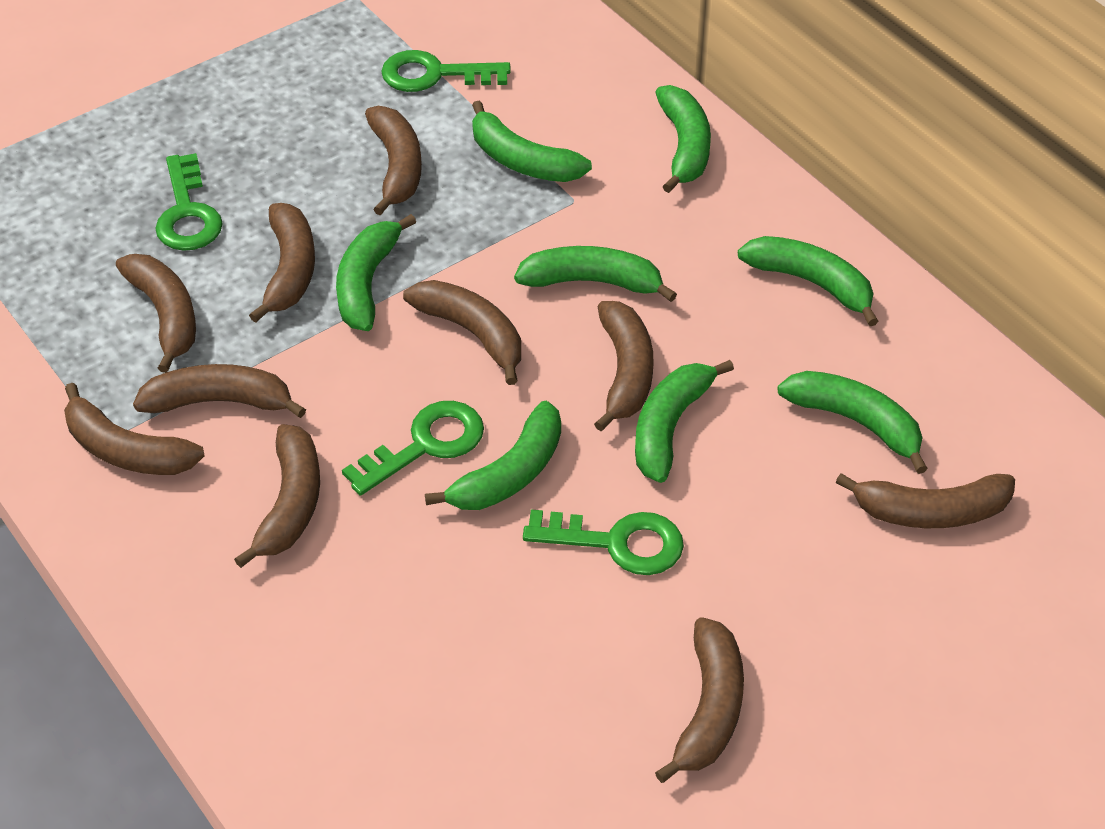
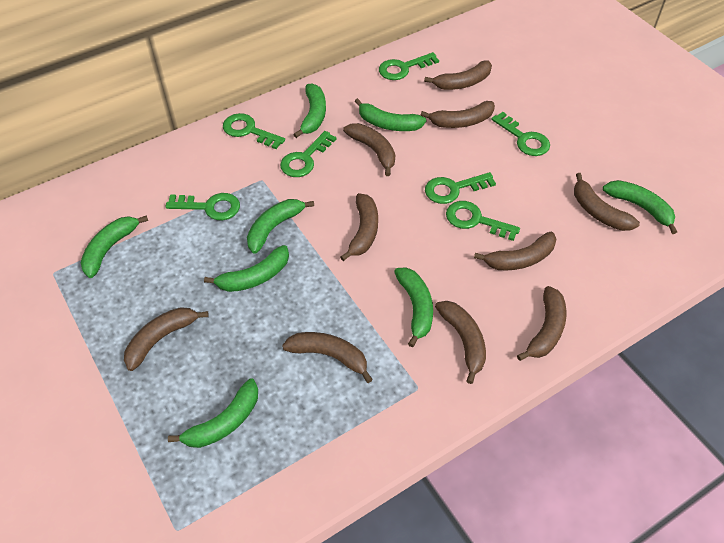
green key: [155,153,223,251] [342,401,484,496] [381,50,511,92] [523,510,684,575] = 4 -> [165,193,240,220] [223,113,285,149] [280,131,336,177] [379,52,439,80] [425,172,496,204] [446,201,520,241] [491,112,550,156] = 7

